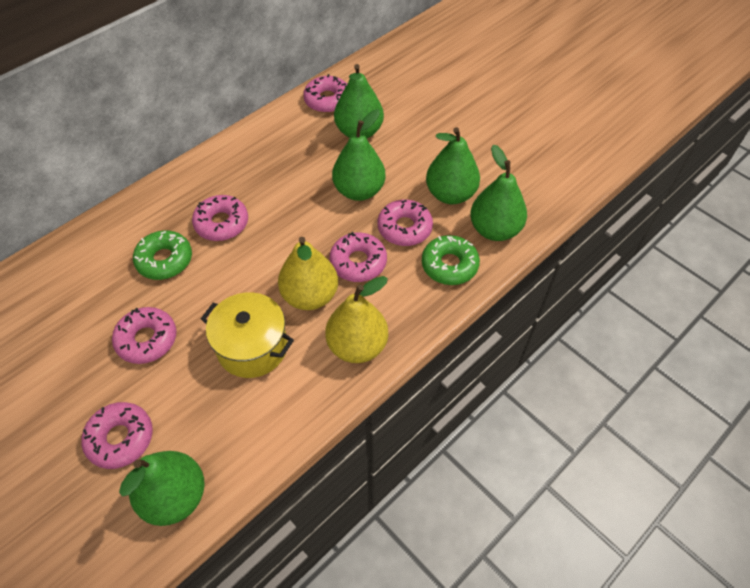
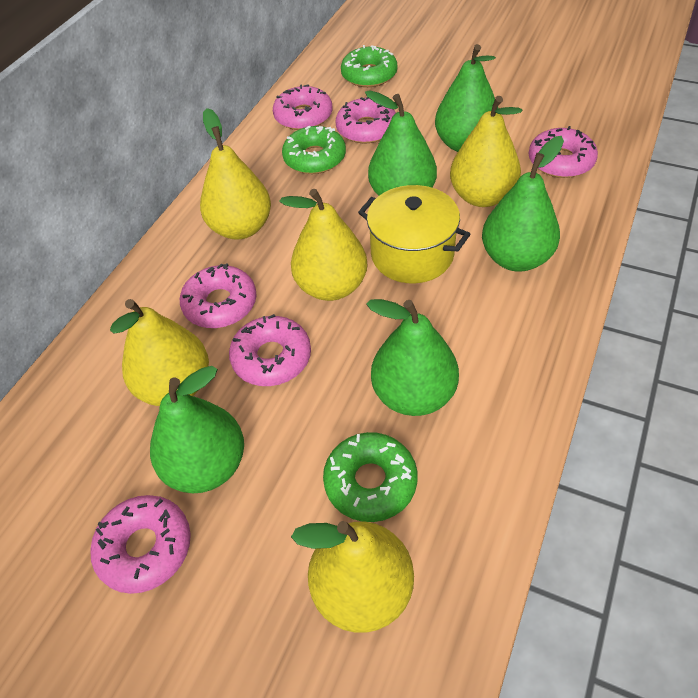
green donut: [133,230,192,280] [422,235,480,285] = 2 -> [282,125,346,174] [323,432,417,522] [341,45,397,87] = 3
yellow pear: [278,237,338,310] [325,276,388,363] = 2 -> [110,299,209,406] [200,108,271,240] [279,189,367,301] [291,521,414,633] [450,96,523,207] = 5

